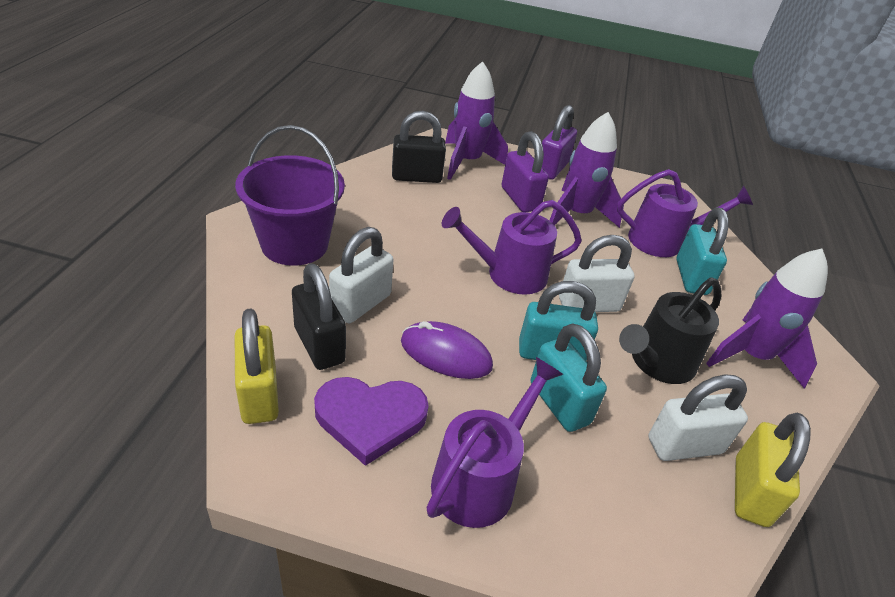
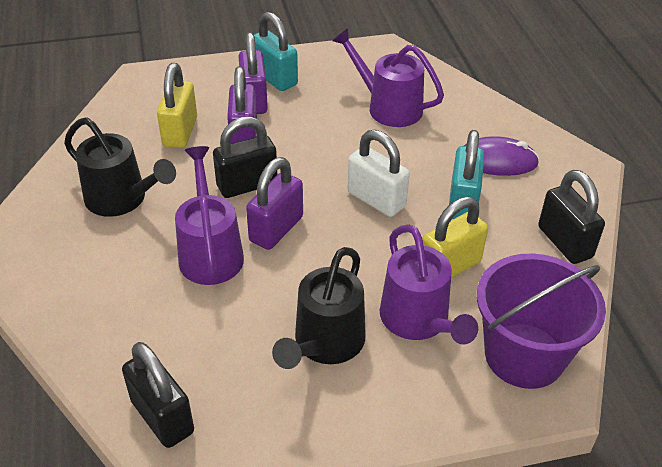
black padlock: [292,263,346,370] [392,111,446,183] = 2 -> [122,342,194,448] [213,116,277,198] [538,170,605,264] = 3
black watering can: [619,277,721,384] = 1 -> [64,117,176,217] [272,247,366,369] = 2
purple heart: [314,377,429,466] = 1 -> none = 0
purple padlock: [502,131,549,212] [542,105,577,180] = 2 -> [227,67,257,144] [238,32,268,114] [246,157,303,250] = 3
purple rocket: [445,61,508,180] [549,112,624,228] [706,249,828,389] = 3 -> none = 0
turquoise padlock: [519,281,598,361] [531,323,607,432] [676,208,729,295] = 3 -> [254,12,298,91] [449,130,484,219] = 2
white padlock: [329,227,394,323] [559,235,634,312] [649,374,748,461] = 3 -> [348,130,410,217] = 1

